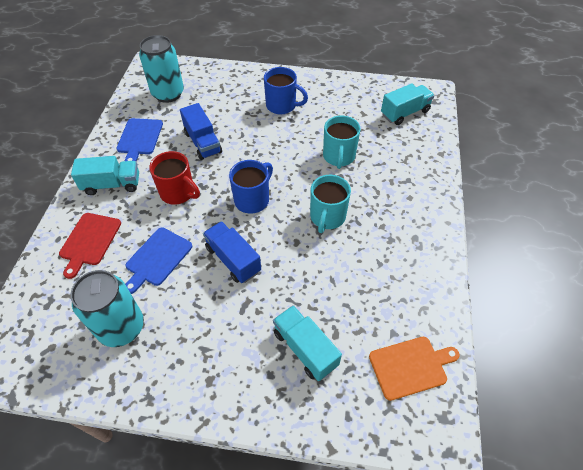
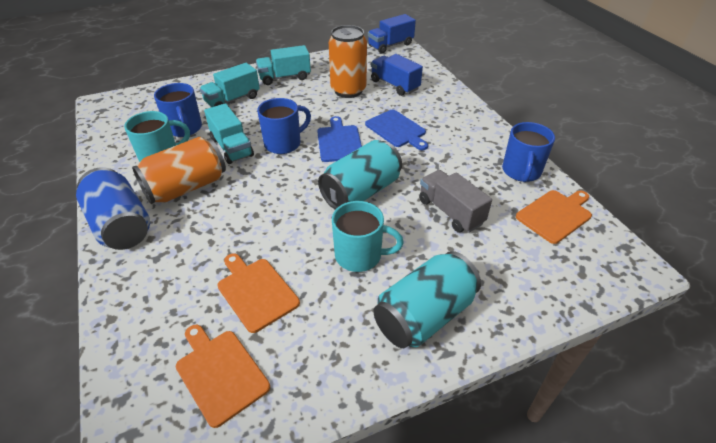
blue can: none = 0 -> [76,167,150,250] = 1
blue mug: [229,160,273,214] [264,67,308,115] = 2 -> [154,83,202,137] [257,98,311,154] [502,122,555,182] = 3
grey truck: none = 0 -> [419,170,492,233] = 1
orange can: none = 0 -> [132,137,226,204] [329,25,367,98] = 2
orange cutting board: [369,337,460,401] = 1 -> [176,325,270,428] [217,253,300,333] [516,190,592,244] = 3
red cutting board: [59,213,121,279] = 1 -> none = 0
red mug: [149,151,200,205] = 1 -> none = 0

